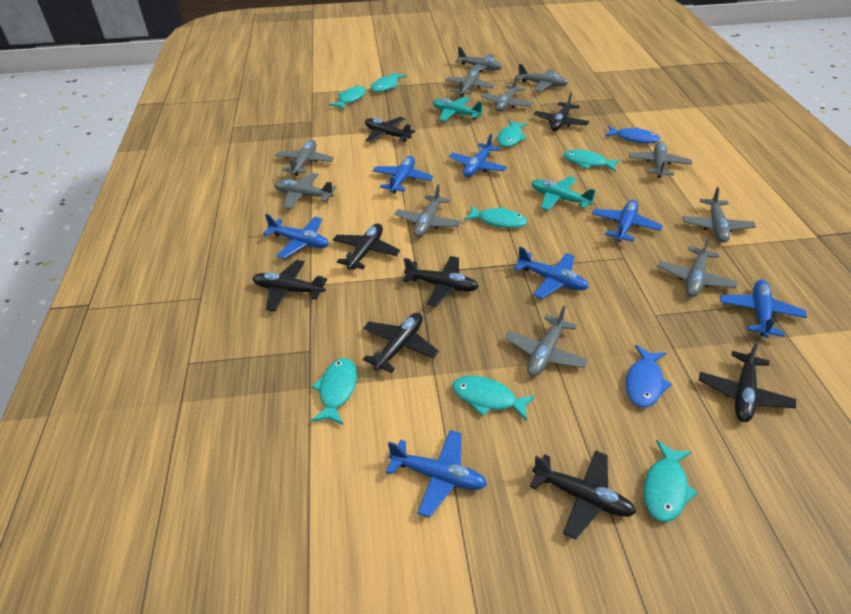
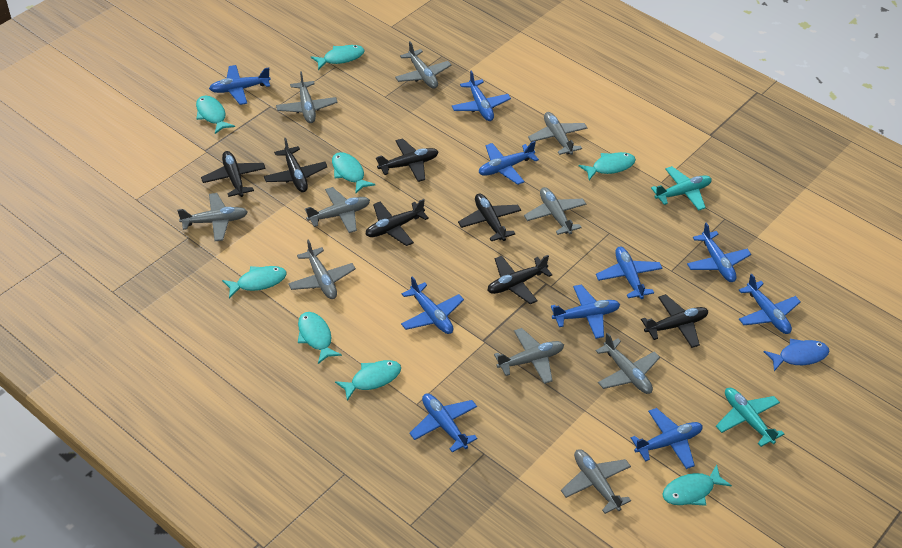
black plane: [253,260,327,311] [333,223,400,270] [363,313,439,373] [365,117,416,143] [402,256,479,307] [530,450,636,539] [534,93,589,131] [699,341,796,422] = 8 -> [201,151,266,197] [264,138,327,192] [365,199,429,246] [376,138,438,182] [458,194,521,241] [487,255,552,304] [641,294,708,348] = 7
blue fish: [605,126,660,143] [626,345,672,408] = 2 -> [763,339,830,371] = 1
blue plane: [263,214,329,259] [373,156,433,193] [386,430,487,518] [449,134,507,177] [514,247,589,299] [592,200,663,242] [720,280,807,337] = 7 -> [209,65,271,105] [401,276,464,334] [409,393,478,453] [452,70,511,121] [478,141,539,185] [551,285,620,339] [596,247,663,299] [631,408,703,469] [687,222,751,282] [739,274,801,334] = 10
grey plane: [274,173,336,209] [275,140,334,176] [395,184,461,237] [445,70,495,97] [455,47,502,73] [481,76,532,112] [505,305,589,377] [517,64,568,92] [629,142,692,178] [658,236,738,297] [683,187,756,243] = 11 -> [177,193,247,241] [276,71,338,123] [288,239,356,299] [305,187,370,233] [395,41,452,89] [494,328,564,384] [524,187,586,235] [528,112,588,155] [561,449,631,514] [596,332,660,394] = 10

